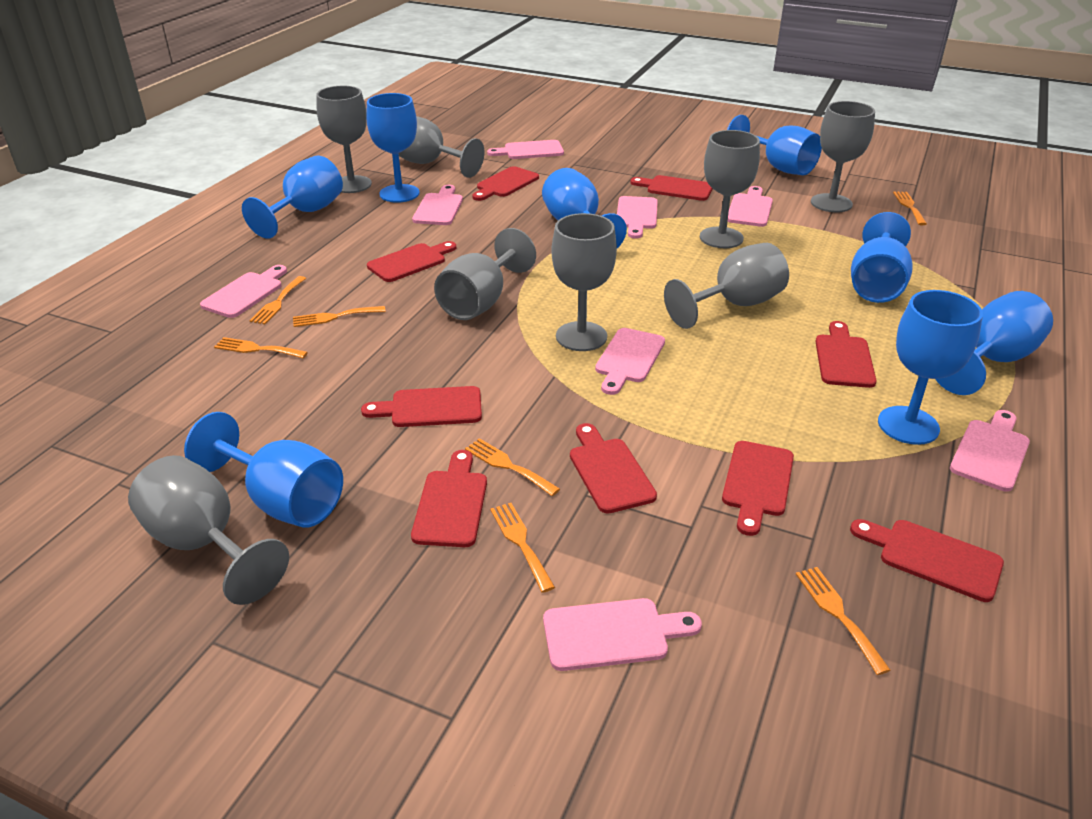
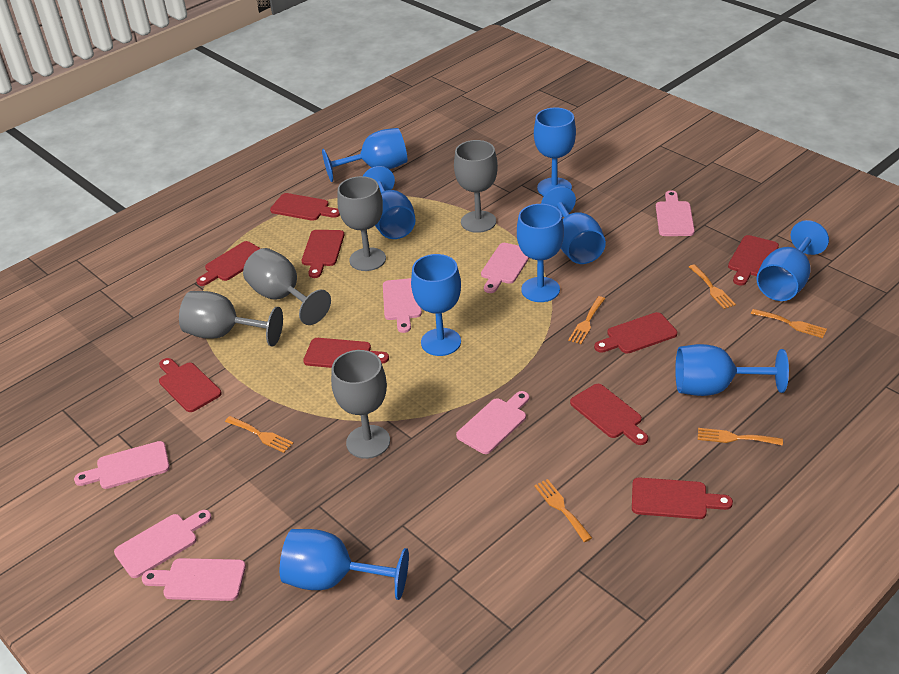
blue goblet: [184,412,343,528] [242,156,343,239] [366,93,420,203] [542,168,627,248] [727,115,822,175] [851,212,912,303] [878,290,983,445] [936,291,1053,395] = 8 -> [280,529,409,600] [322,128,407,182] [363,166,416,239] [411,254,461,356] [517,204,564,302] [534,108,576,196] [541,186,606,264] [675,344,789,396] [756,220,829,301] = 9
grey goblet: [128,455,289,605] [316,86,372,193] [399,116,484,178] [434,228,536,320] [551,213,617,351] [664,243,789,329] [700,130,760,248] [811,101,875,212] = 8 -> [179,291,283,346] [243,248,331,325] [331,350,390,459] [337,176,386,271] [454,140,498,233] = 5
orange fork: [214,337,308,358] [249,276,306,324] [293,306,386,327] [465,438,560,496] [490,503,555,593] [796,567,891,675] [893,192,927,225] = 7 -> [225,416,293,453] [534,479,592,542] [568,296,605,344] [689,264,736,309] [698,428,783,446] [751,309,827,338] = 6
pink cutting board: [200,265,287,318] [412,185,463,225] [487,140,564,159] [543,598,702,671] [595,328,665,395] [617,196,658,239] [728,186,773,227] [950,410,1030,492] = 8 -> [74,441,170,489] [114,510,212,578] [142,558,246,601] [383,278,422,333] [456,391,529,454] [481,243,529,293] [656,190,695,236] = 7

